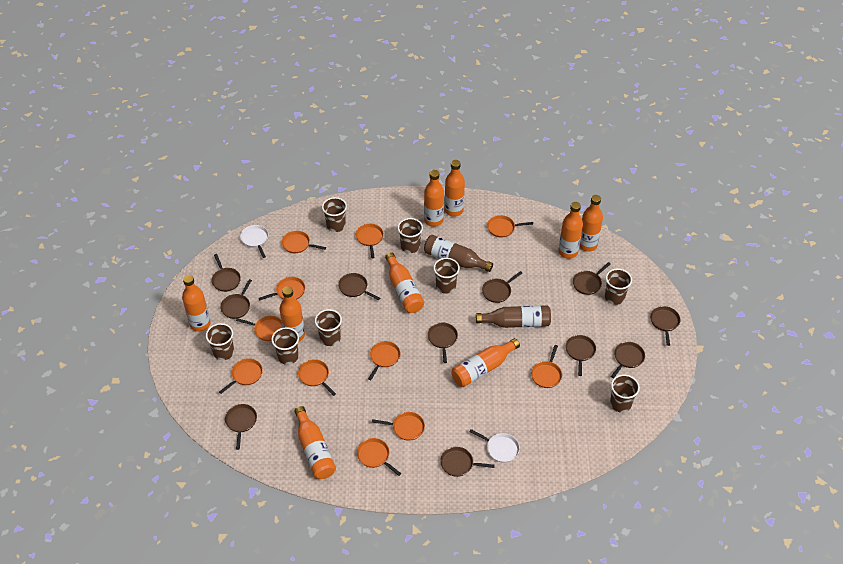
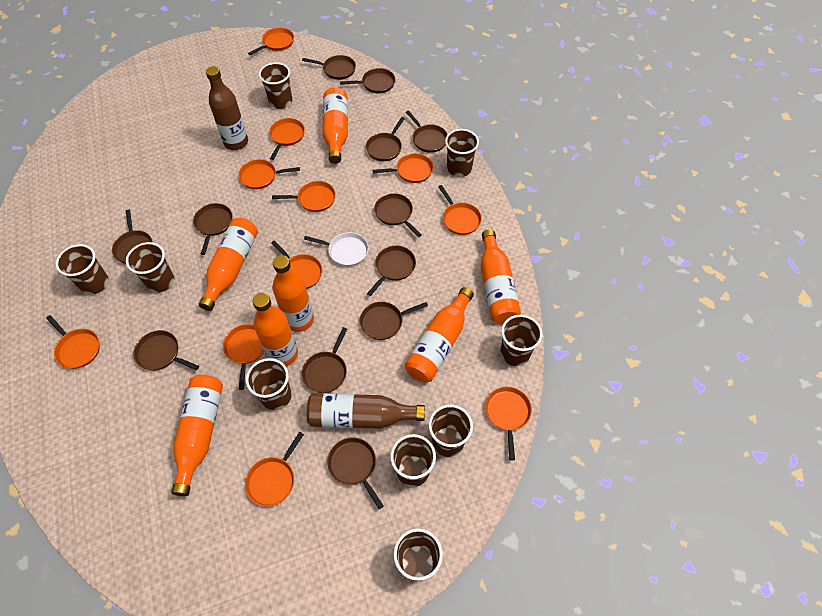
brown cup: [206,323,234,360] [271,327,299,365] [315,309,342,346] [322,197,347,232] [398,218,423,253] [434,258,460,294] [605,269,632,305] [610,374,640,413] = 8 -> [56,244,109,295] [126,242,174,293] [246,358,292,410] [259,62,292,109] [390,434,436,487] [394,528,443,581] [429,405,473,457] [445,129,479,177] [500,315,542,366] = 9
brown pan: [212,254,241,292] [220,279,252,319] [225,404,257,450] [338,273,380,300] [428,323,458,363] [440,447,495,477] [482,271,522,303] [566,335,596,376] [573,262,610,295] [611,342,645,378] [650,306,680,346] = 11 -> [112,210,153,264] [133,330,199,371] [193,203,233,255] [302,55,356,80] [302,327,347,393] [327,437,384,509] [340,68,395,93] [360,302,428,340] [366,117,405,161] [367,246,416,296] [374,193,421,237] [406,110,448,153] = 12
orange bottle: [182,275,211,332] [279,286,305,342] [294,406,336,479] [385,252,424,313] [424,170,444,227] [445,160,465,217] [452,338,520,387] [558,202,583,259] [579,195,603,252] = 9 -> [171,375,223,496] [199,218,258,311] [253,293,298,366] [272,255,314,332] [322,87,348,164] [405,287,474,383] [481,229,521,324] = 7
white pan: [240,225,268,258] [469,429,520,463] = 2 -> [304,232,369,266] = 1

